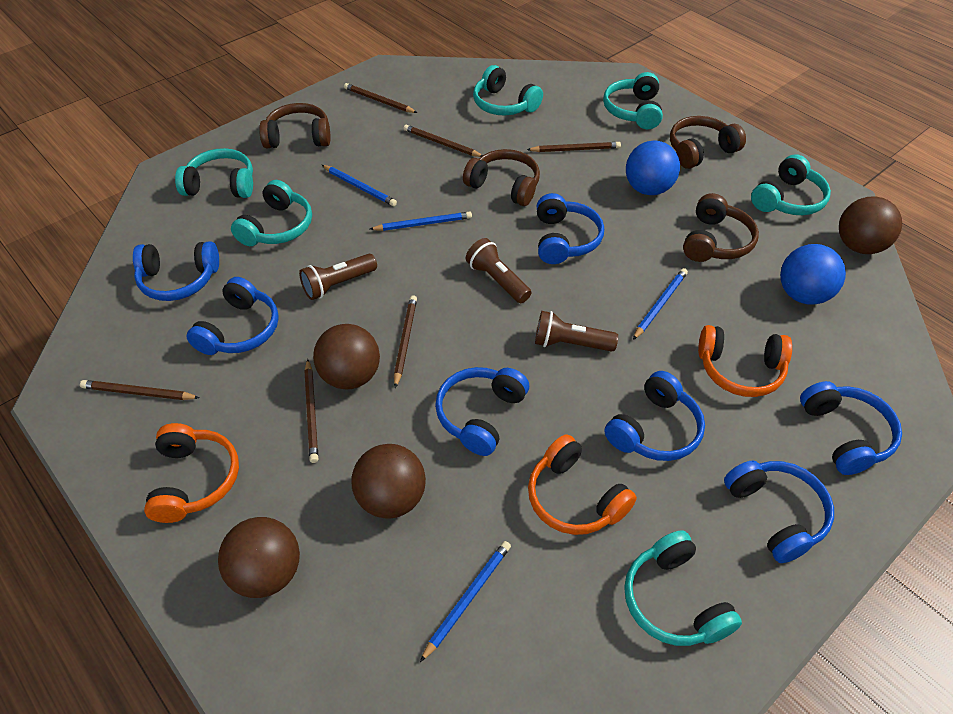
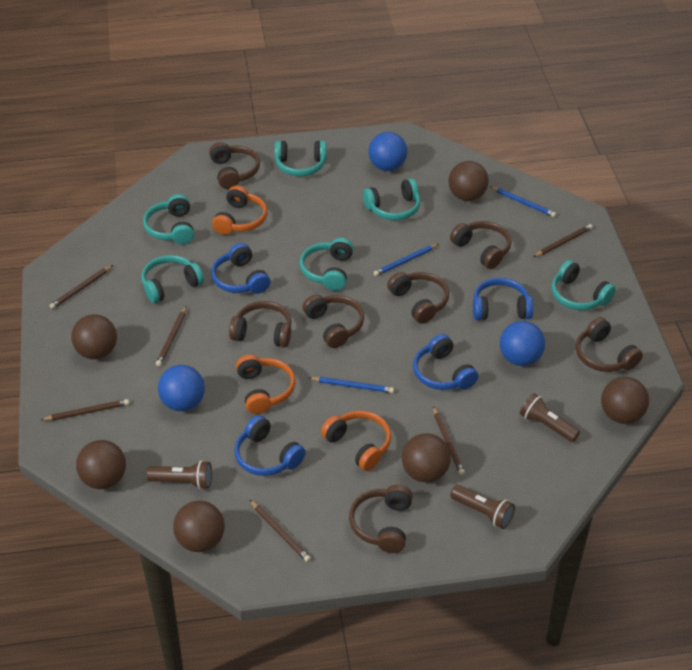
blue ball: [626,141,680,195] [780,244,846,305] = 2 -> [158,365,205,411] [368,132,407,171] [500,321,545,366] = 3
blue headphones: [133,241,219,301] [186,277,279,355] [435,367,529,456] [537,193,604,264] [604,371,705,461] [724,460,834,563] [800,381,902,475] = 7 -> [211,243,270,294] [234,415,306,476] [413,334,478,390] [473,278,533,320] = 4
blue pencil: [322,165,397,206] [370,212,472,231] [420,541,511,662] [633,268,688,340] = 4 -> [309,377,394,393] [373,244,438,276] [489,186,556,217] = 3
brown ball: [218,517,300,598] [313,324,380,389] [352,444,426,518] [839,196,902,254] = 4 -> [71,314,117,359] [76,440,126,489] [173,501,225,552] [402,433,451,482] [448,161,489,201] [601,377,649,424] = 6
brown headphones: [259,103,331,148] [463,149,540,206] [670,116,746,169] [683,193,759,262] = 4 -> [209,142,260,189] [229,301,291,347] [303,295,364,348] [349,485,413,553] [387,272,449,324] [450,221,511,269] [576,317,643,372] = 7

